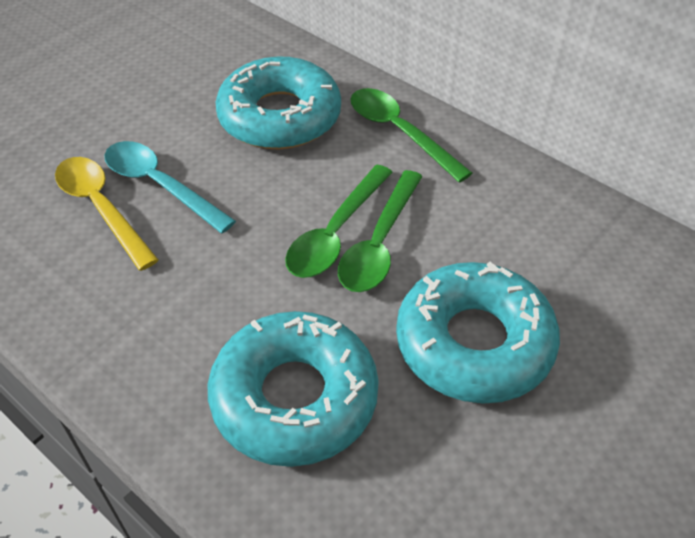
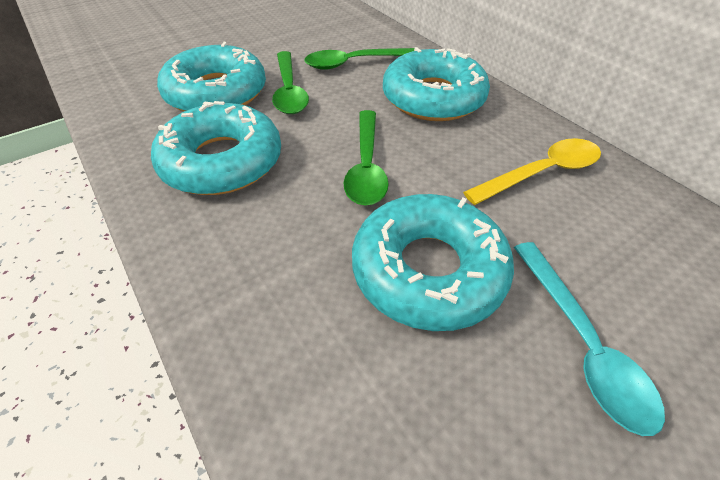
turquoise donut: [208,311,379,467] [216,56,341,149] [396,262,560,403] = 3 -> [151,101,281,195] [157,42,266,111] [352,194,514,331] [383,47,490,121] = 4

